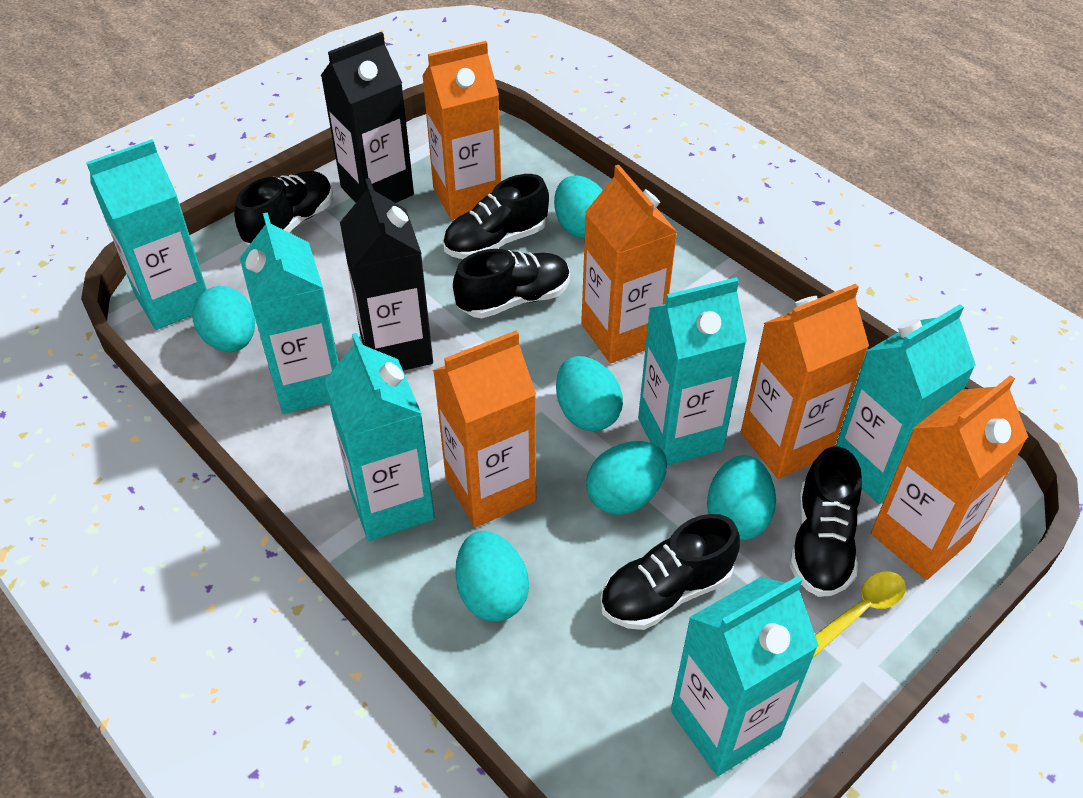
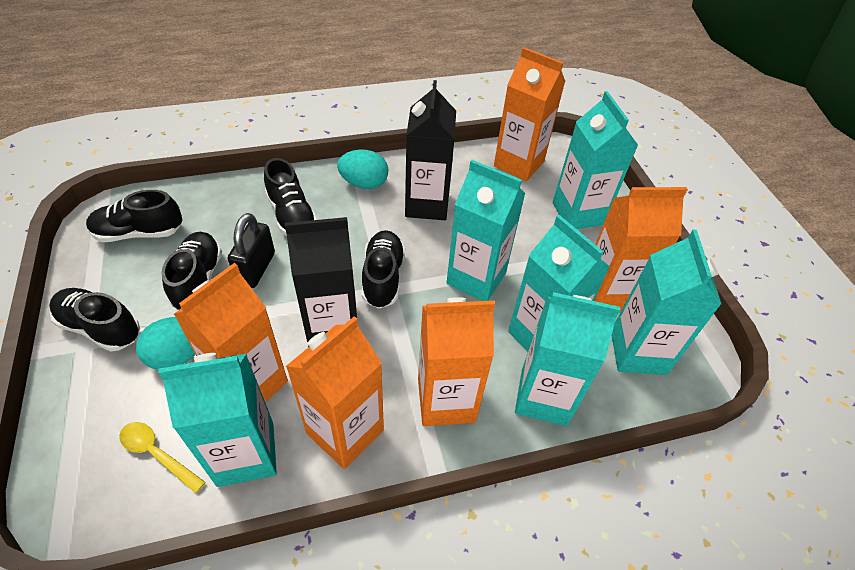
black padlock: none = 0 -> [228,213,275,288] = 1
turquoise egg: [193,286,255,352] [455,531,529,621] [554,176,603,239] [556,356,623,432] [586,441,667,515] [707,455,776,540] = 6 -> [136,317,195,370] [337,150,388,189] = 2

